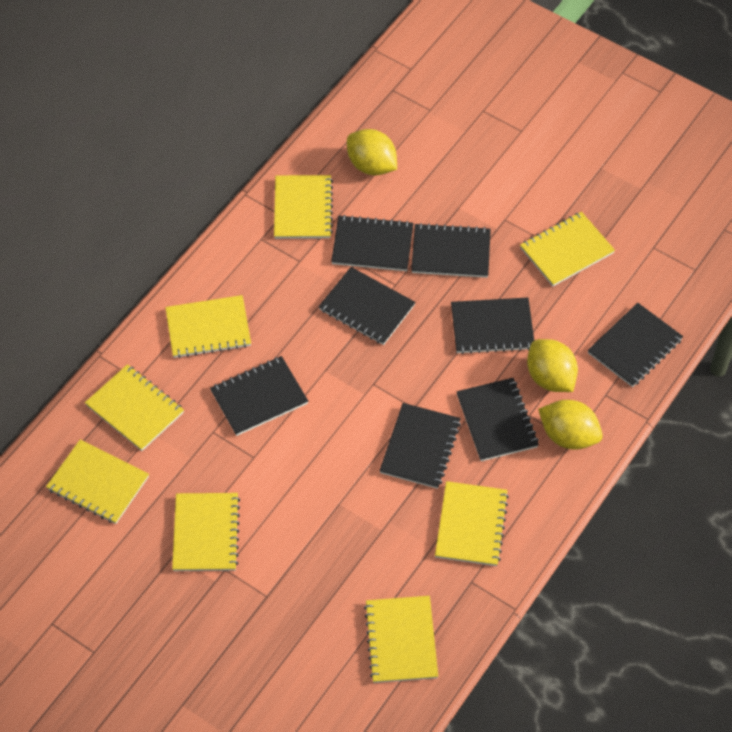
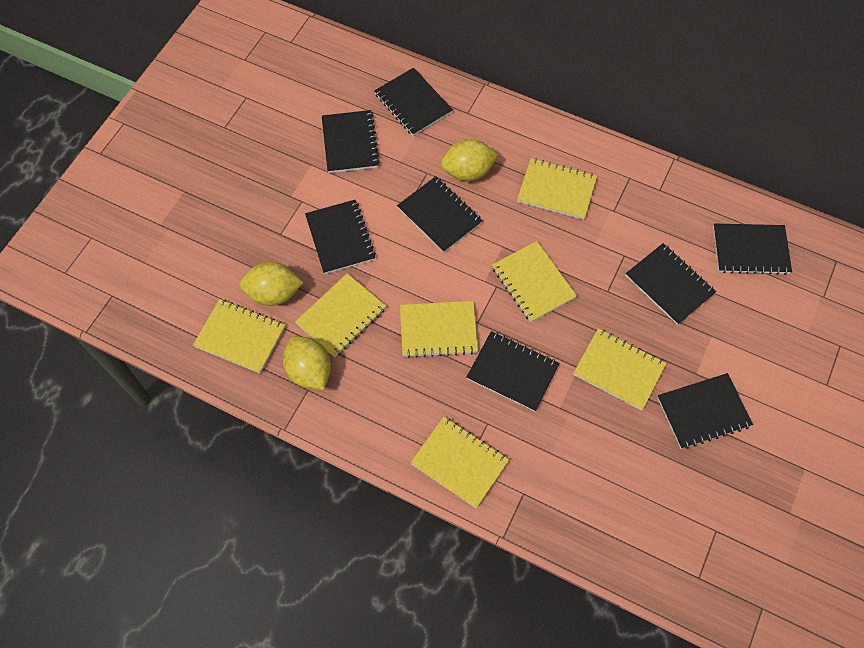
yellow notebook: [46,440,149,524] [85,364,184,451] [165,295,251,358] [172,493,240,571] [274,175,333,239] [364,596,438,683] [435,481,509,566] [520,212,615,286] = 8 -> [193,299,285,374] [295,273,386,357] [400,301,478,358] [410,417,509,508] [492,241,577,322] [517,158,597,220] [573,328,667,410] = 7

